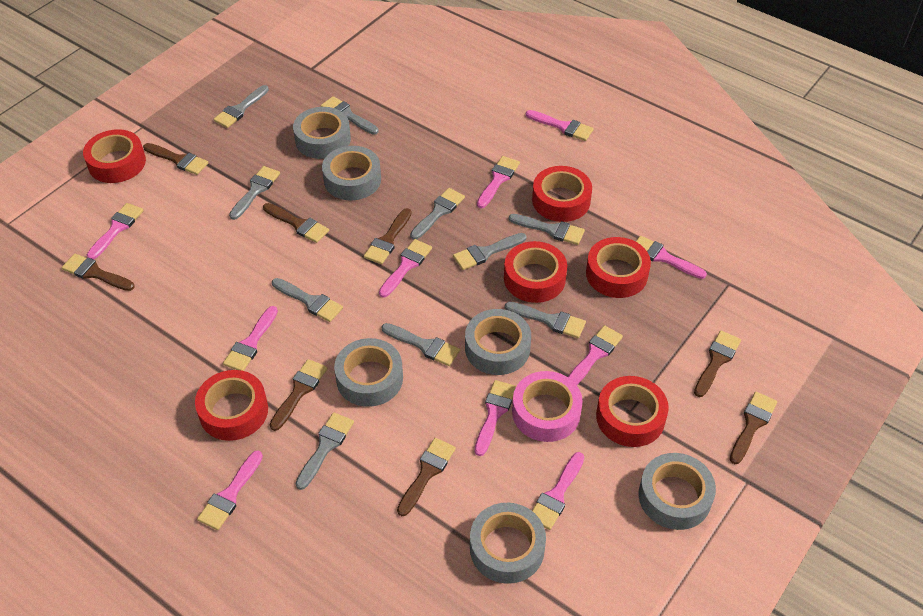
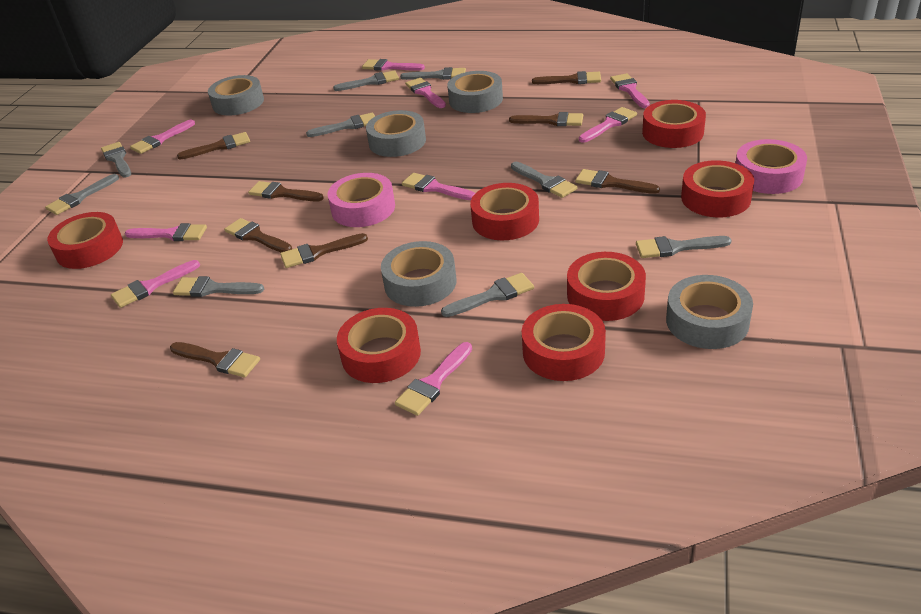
grey brush: [213,85,269,128] [229,166,280,220] [272,278,343,322] [295,412,354,490] [321,96,379,135] [381,323,460,366] [410,188,465,240] [453,233,527,270] [505,302,586,338] [509,214,585,245] = 10 -> [45,174,119,215] [101,142,131,177] [173,276,264,297] [306,113,375,137] [333,70,399,91] [400,67,466,80] [441,273,534,317] [511,162,578,198] [636,236,732,258] = 9
grey tape: [293,107,351,159] [322,146,381,201] [334,338,403,407] [465,309,531,375] [470,503,546,584] [638,453,716,530] = 6 -> [208,75,264,115] [366,110,426,157] [381,241,456,307] [447,71,503,113] [666,275,753,349] = 5
pink brush: [87,203,144,260] [197,450,263,530] [223,306,278,371] [379,239,432,298] [474,380,516,456] [477,156,520,208] [526,110,594,141] [532,452,584,530] [568,325,623,385] [636,236,707,279] = 10 -> [111,260,200,308] [125,223,207,241] [130,120,195,154] [362,59,425,71] [395,342,472,416] [402,173,475,200] [405,78,446,108] [579,107,637,143] [610,73,650,108] = 9
pink tape: [512,371,583,442] = 1 -> [327,173,395,227] [736,139,807,194] = 2
red tape: [83,129,146,183] [195,370,268,441] [504,241,567,303] [532,166,592,222] [586,237,651,298] [596,376,669,447] = 6 -> [47,212,123,269] [337,308,421,383] [470,183,539,240] [522,304,606,381] [567,252,646,321] [642,100,706,148] [681,160,754,217] = 7

